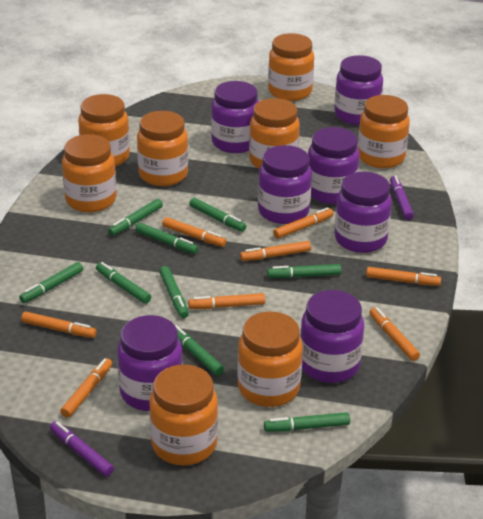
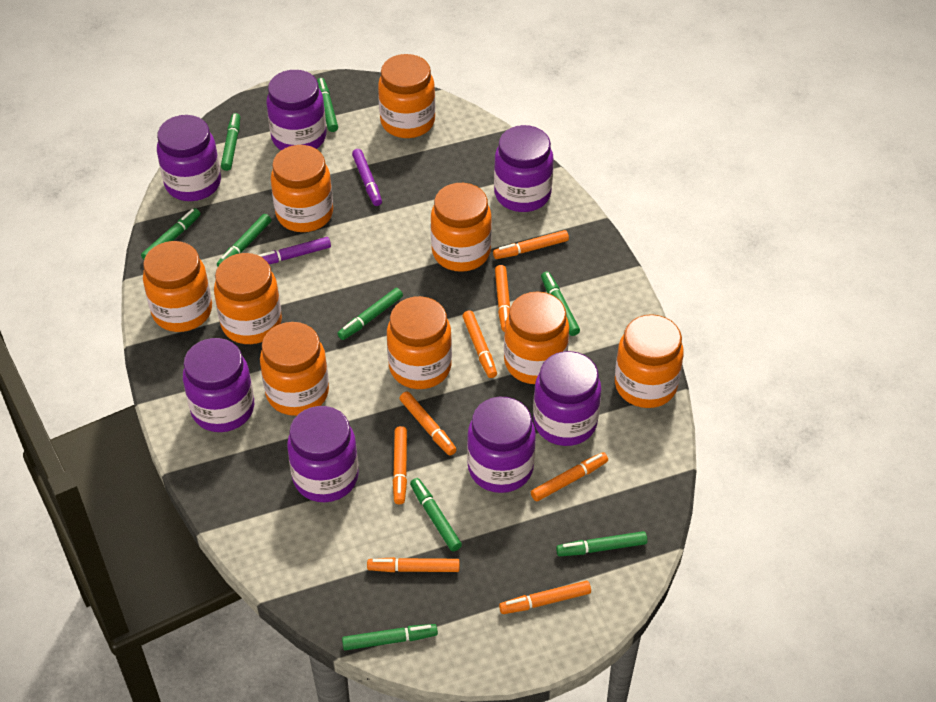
orange jar: [62,134,117,212] [78,94,130,167] [137,111,188,186] [149,365,218,466] [238,311,303,407] [249,98,300,169] [268,33,314,101] [358,95,410,168] = 8 -> [143,241,212,332] [214,253,282,344] [260,322,329,416] [271,145,333,232] [378,54,435,138] [387,296,452,389] [431,183,492,272] [504,291,569,384] [615,314,684,408] = 9

